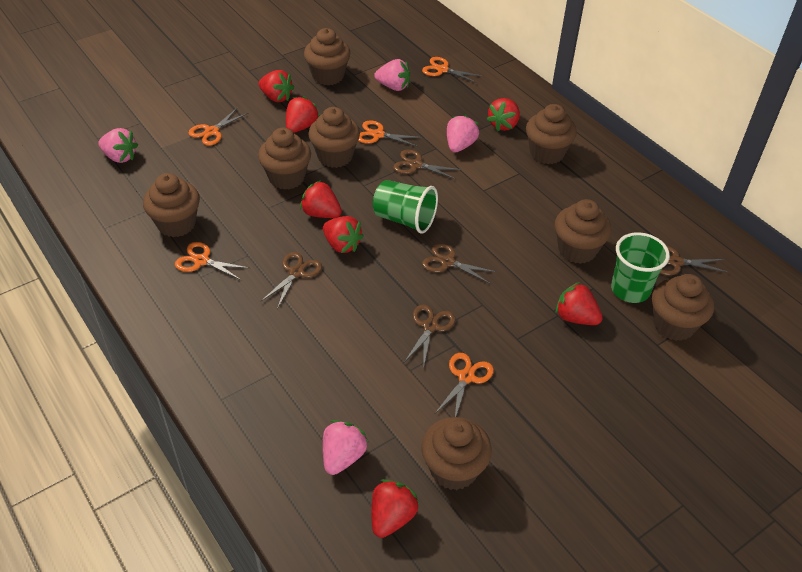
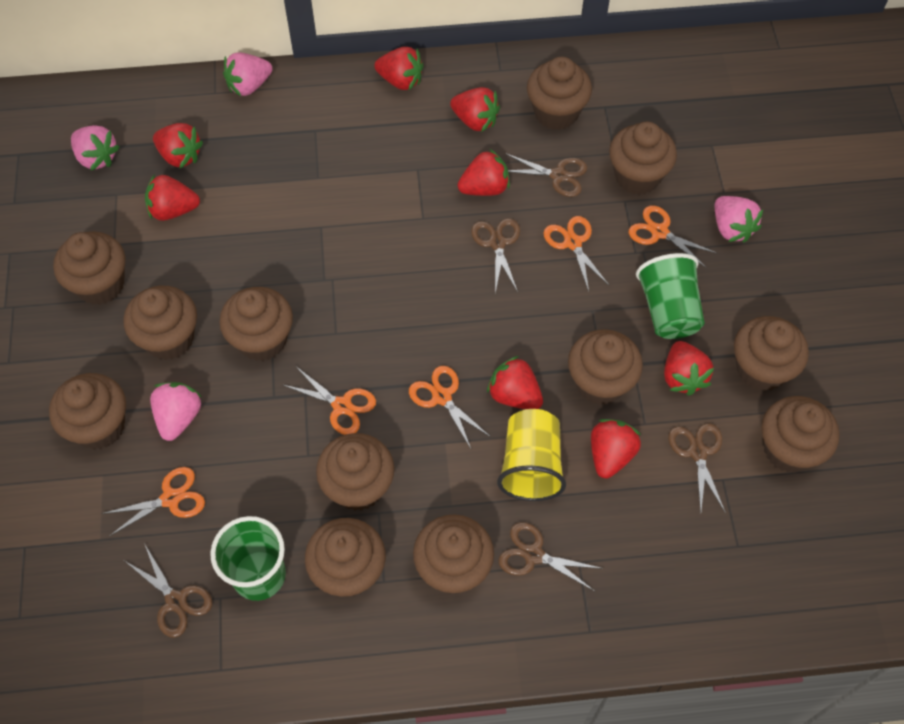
brown cupcake: [143,173,200,237] [258,128,311,190] [304,28,350,86] [308,107,360,168] [421,417,492,490] [526,104,577,164] [555,199,612,264] [652,274,714,341] = 8 -> [49,373,126,449] [53,232,125,305] [123,286,197,360] [219,287,293,361] [305,518,386,597] [316,433,394,511] [413,514,494,594] [527,57,592,130] [568,329,643,405] [609,122,677,195] [734,316,809,391] [762,396,840,473] = 12
red strawberry: [259,70,294,102] [286,96,319,133] [300,180,342,218] [323,216,364,253] [371,479,419,538] [486,98,520,131] [556,282,603,325] = 7 -> [145,174,200,221] [153,123,203,168] [374,47,424,90] [450,87,500,132] [457,149,510,196] [487,356,543,409] [591,419,641,479] [664,341,714,396] = 8
yellow cup: none = 0 -> [497,409,566,501] = 1

